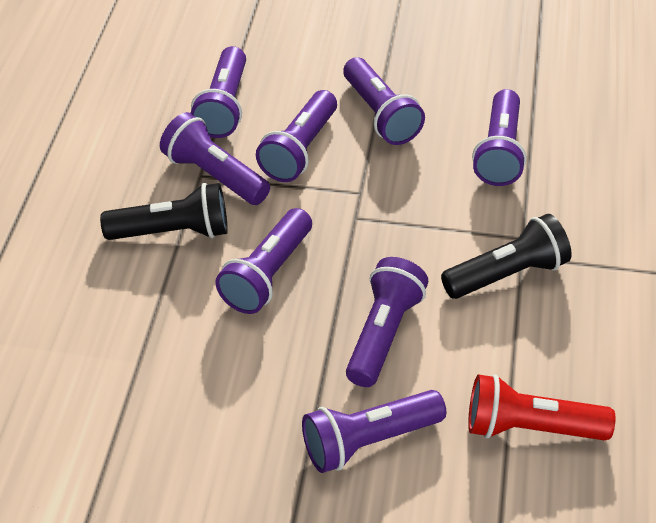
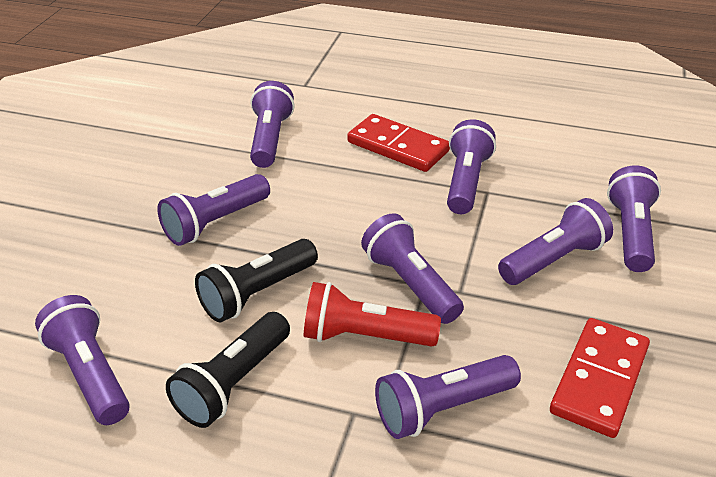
red domino: none = 0 -> [347,114,450,172] [550,318,650,438] = 2

